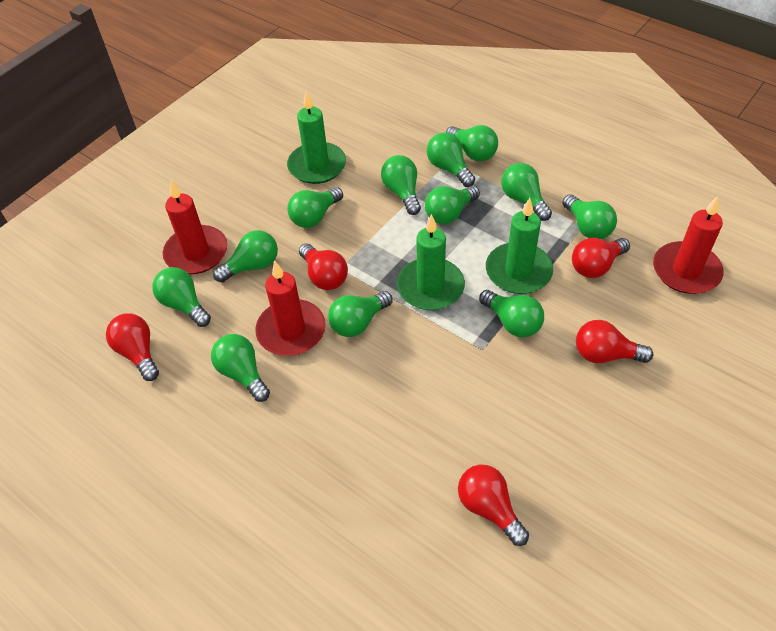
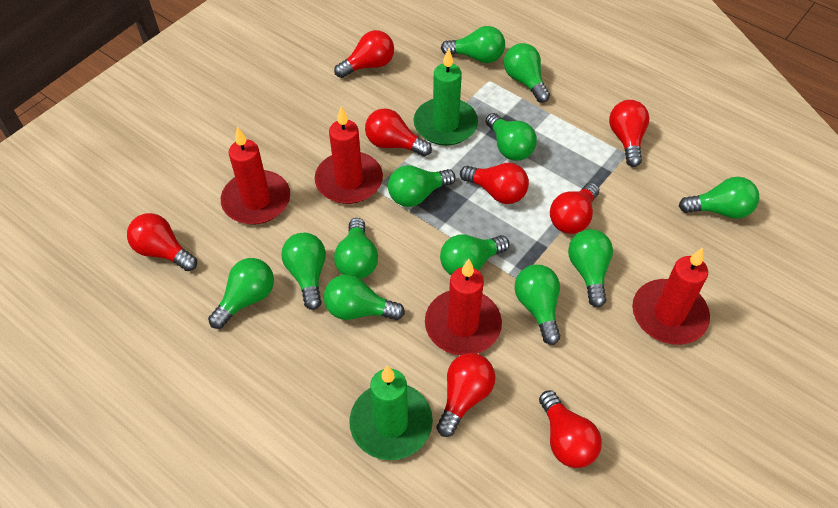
green candle: [287,91,346,184] [397,214,465,310] [486,198,553,294] = 3 -> [349,366,433,460] [413,48,478,146] = 2
red candle: [163,181,227,274] [255,261,326,356] [653,196,724,294] = 3 -> [221,127,290,225] [315,107,383,204] [425,259,502,355] [632,247,710,345] = 4
red light bulb: [106,313,159,381] [299,243,348,290] [458,465,529,546] [572,238,630,278] [576,320,653,363] = 5 -> [127,213,197,271] [334,30,394,78] [365,108,432,157] [436,353,496,437] [460,163,529,204] [539,390,602,468] [550,182,599,234] [609,100,649,167] = 8

